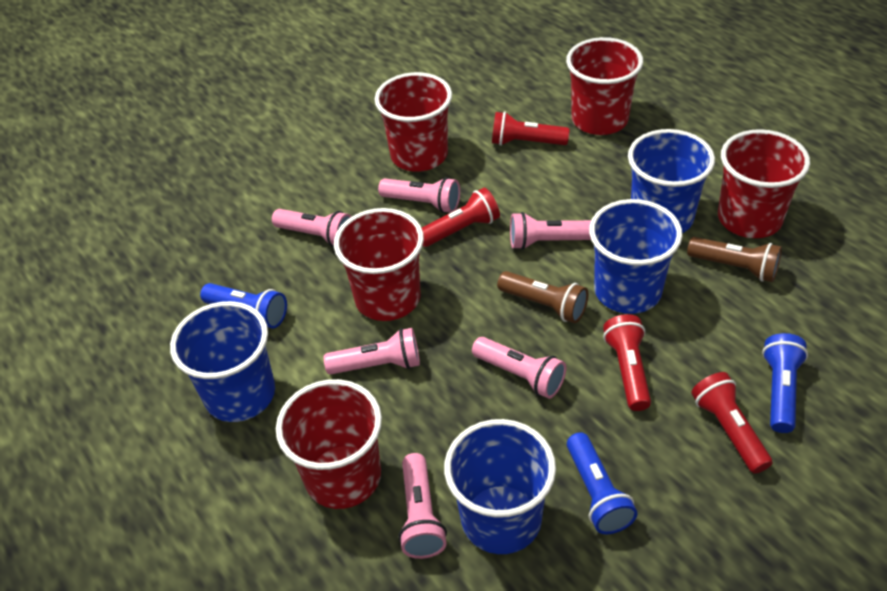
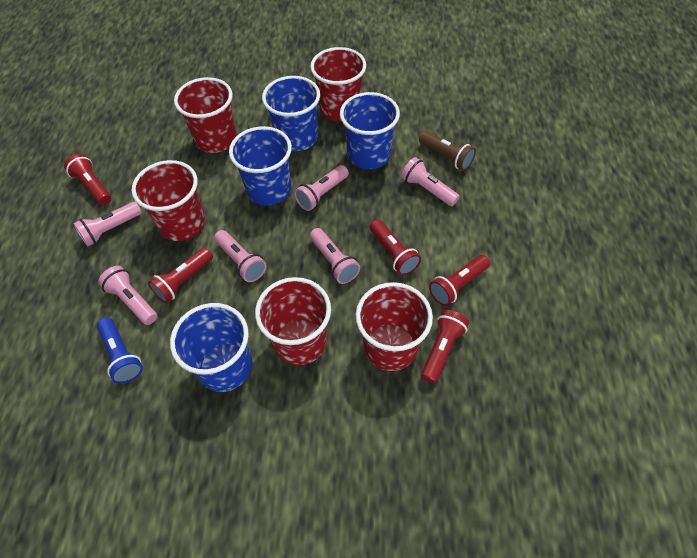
blue flashlight: [200,283,287,329] [567,432,638,534] [762,333,808,433] = 3 -> [97,318,143,384] = 1
brown flashlight: [497,271,588,323] [687,237,782,282] = 2 -> [419,131,476,171] = 1
red flashlight: [422,188,500,247] [492,112,570,146] [603,314,651,411] [691,372,772,474] = 4 -> [64,154,111,205] [148,248,213,303] [370,220,421,276] [421,310,469,383] [429,255,490,306] = 5

